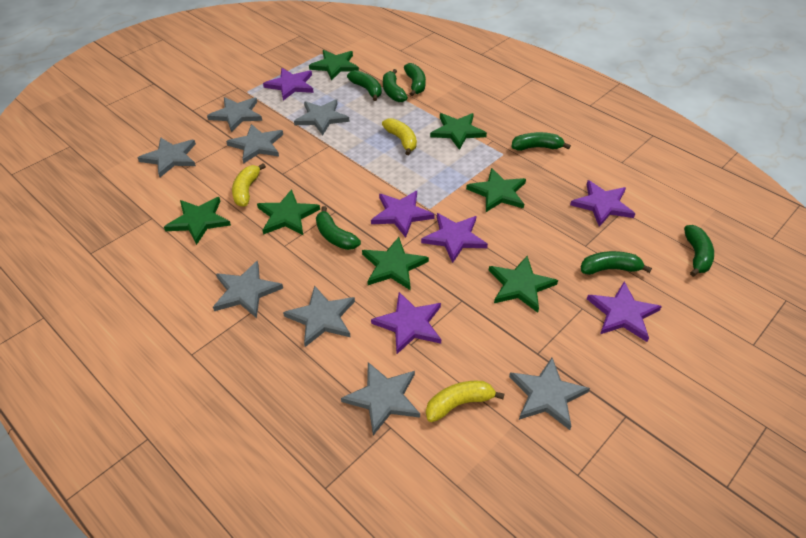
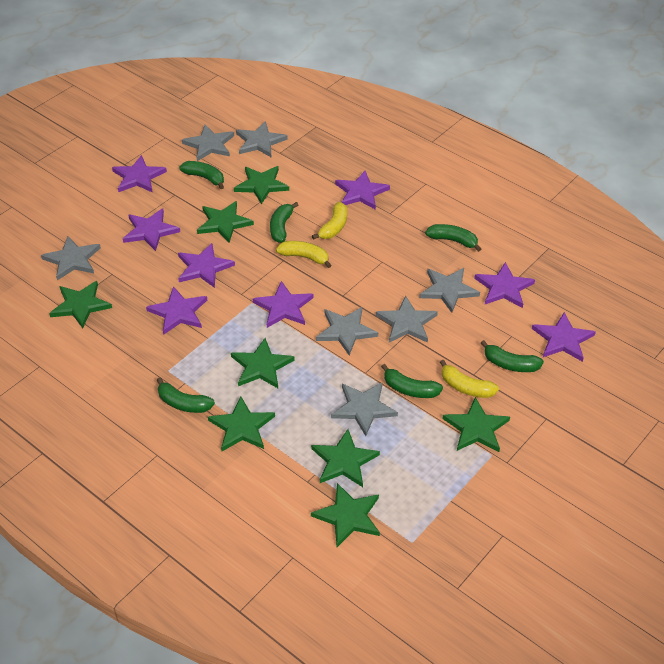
green banana: [316,206,361,250] [347,70,382,101] [383,69,408,102] [404,63,426,96] [512,132,571,151] [581,251,652,275] [684,225,714,277] = 7 -> [157,377,215,413] [179,161,224,189] [270,202,298,243] [381,364,443,398] [425,224,481,252] [481,340,544,372] = 6
green star: [164,197,231,245] [257,189,320,235] [309,50,359,80] [362,237,429,290] [430,113,487,150] [466,168,526,212] [488,256,558,313] = 7 -> [49,281,112,328] [197,201,254,243] [208,396,275,451] [231,338,295,388] [234,166,289,205] [311,429,380,487] [311,483,380,547] [442,397,510,452] = 8
grey star: [138,137,196,177] [207,97,262,132] [213,260,283,318] [226,124,283,164] [283,285,355,347] [294,99,349,135] [341,362,420,435] [509,358,590,430] = 8 -> [41,236,101,281] [182,125,234,161] [236,121,288,158] [316,307,378,356] [331,383,398,436] [376,296,438,343] [419,268,480,313] = 7
purple star: [263,68,314,101] [371,191,435,238] [371,292,441,354] [421,213,488,263] [570,180,635,227] [587,282,662,342] = 6 -> [112,155,167,193] [123,208,180,251] [146,286,207,335] [178,243,235,288] [253,281,313,328] [335,171,390,210] [474,262,535,308] [532,312,596,362] = 8

